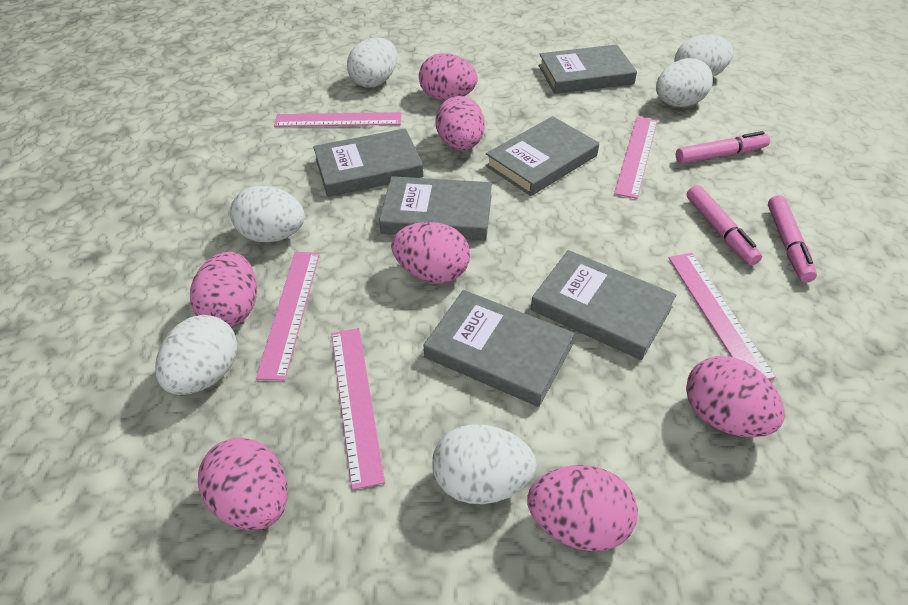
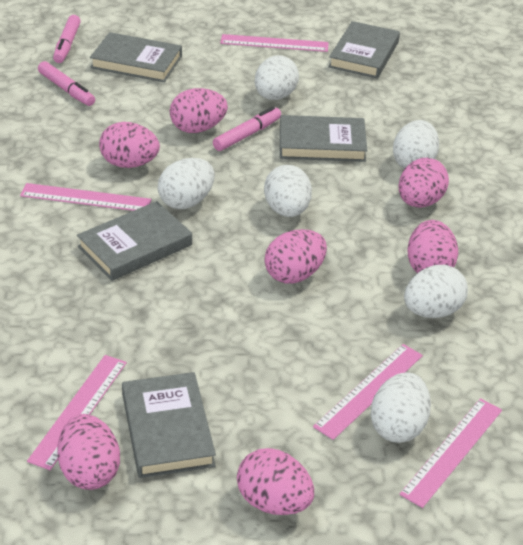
grey book: [313,128,423,197] [379,176,492,241] [424,290,575,407] [485,116,599,196] [531,250,676,360] [539,44,637,94] = 6 -> [77,201,192,281] [90,32,182,82] [122,372,216,478] [280,115,367,162] [328,21,400,78] = 5

